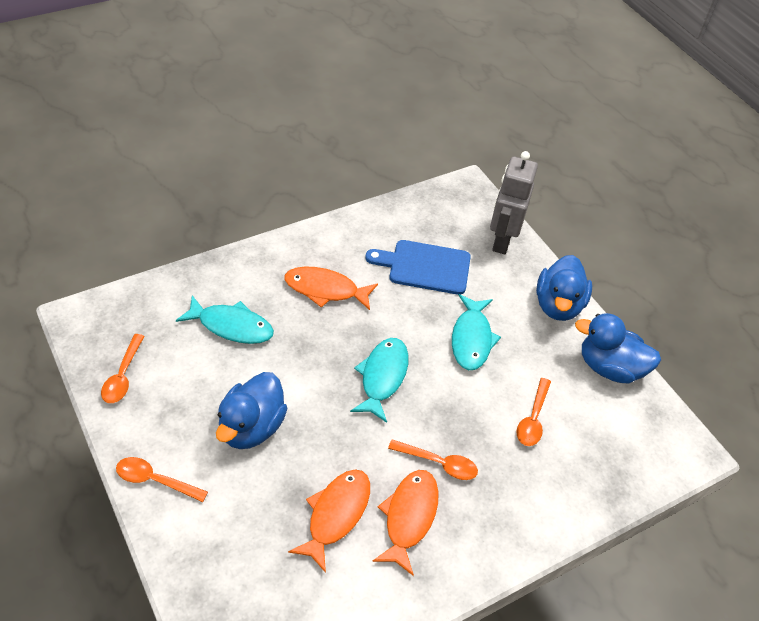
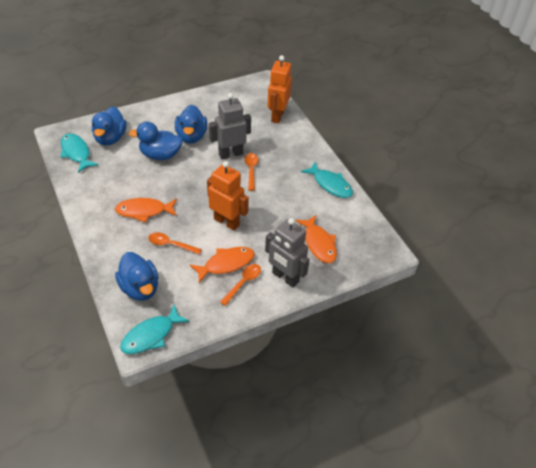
blue cutting board: [365,240,471,295] = 1 -> none = 0
blue duck: [216,372,287,449] [536,255,592,321] [575,313,661,383] = 3 -> [92,106,127,145] [115,252,159,301] [129,122,183,160] [175,105,207,144] = 4
grey robot: [490,151,538,254] = 1 -> [209,93,251,159] [265,218,310,287] = 2
orange robot: none = 0 -> [207,161,249,230] [267,55,292,124] = 2
orange spoon: [101,334,145,403] [116,457,208,502] [388,439,478,480] [516,378,551,446] = 4 -> [148,232,202,254] [220,264,261,306] [244,153,258,191] = 3

